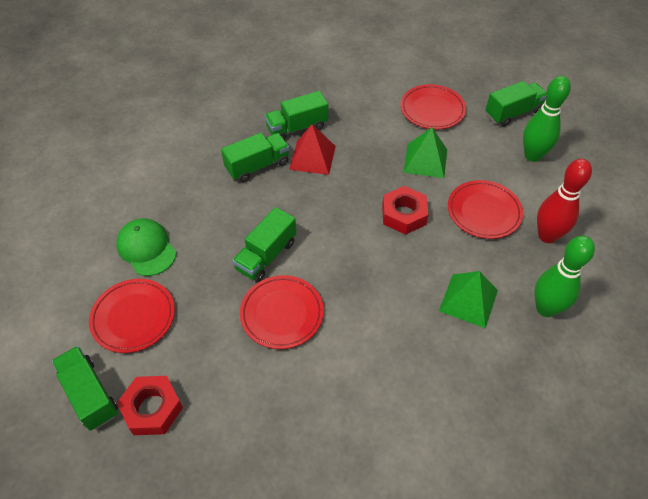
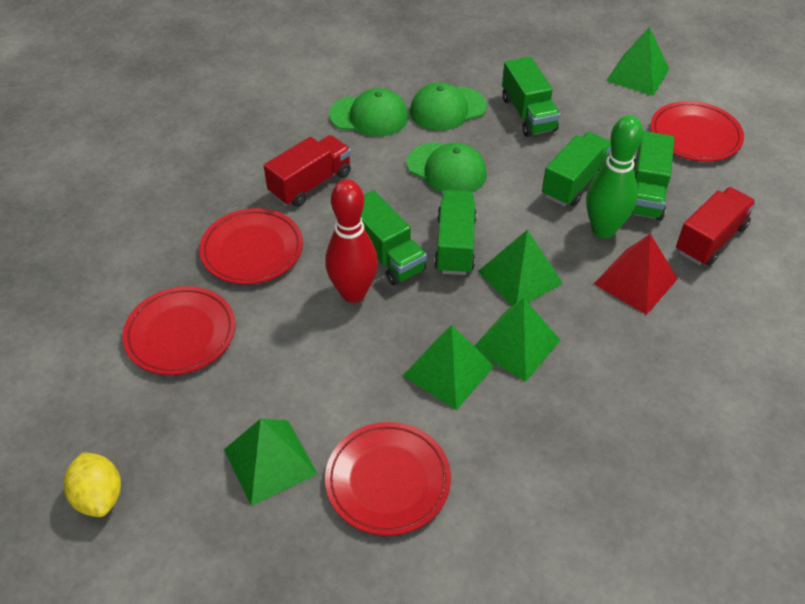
green bowling pin: [523,76,571,162] [534,236,595,317] = 2 -> [586,115,643,238] = 1
green cap: [116,219,177,276] = 1 -> [329,88,408,137] [407,143,487,193] [410,83,487,131] = 3
green pyramid: [403,128,447,178] [439,271,498,328] = 2 -> [224,419,317,506] [403,325,494,410] [474,298,560,382] [478,229,563,306] [606,27,669,96] = 5
red nut: [117,376,183,435] [382,186,429,235] = 2 -> none = 0
red truck: none = 0 -> [264,135,351,207] [676,187,756,266] = 2
yellow lemon: none = 0 -> [64,452,121,517] = 1

